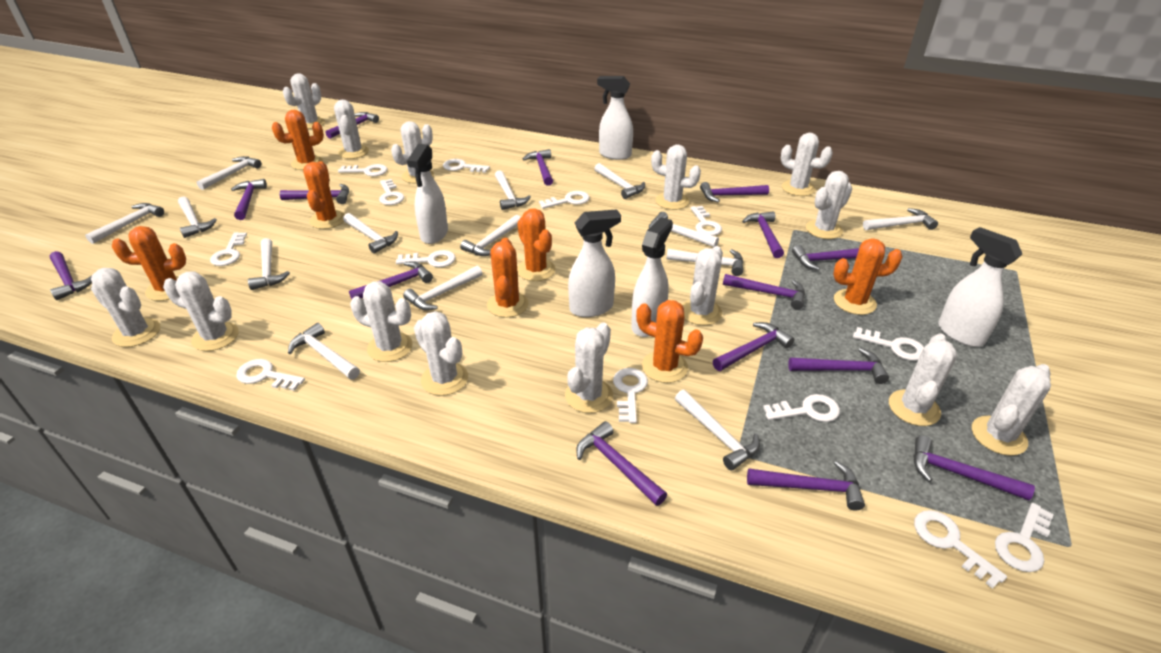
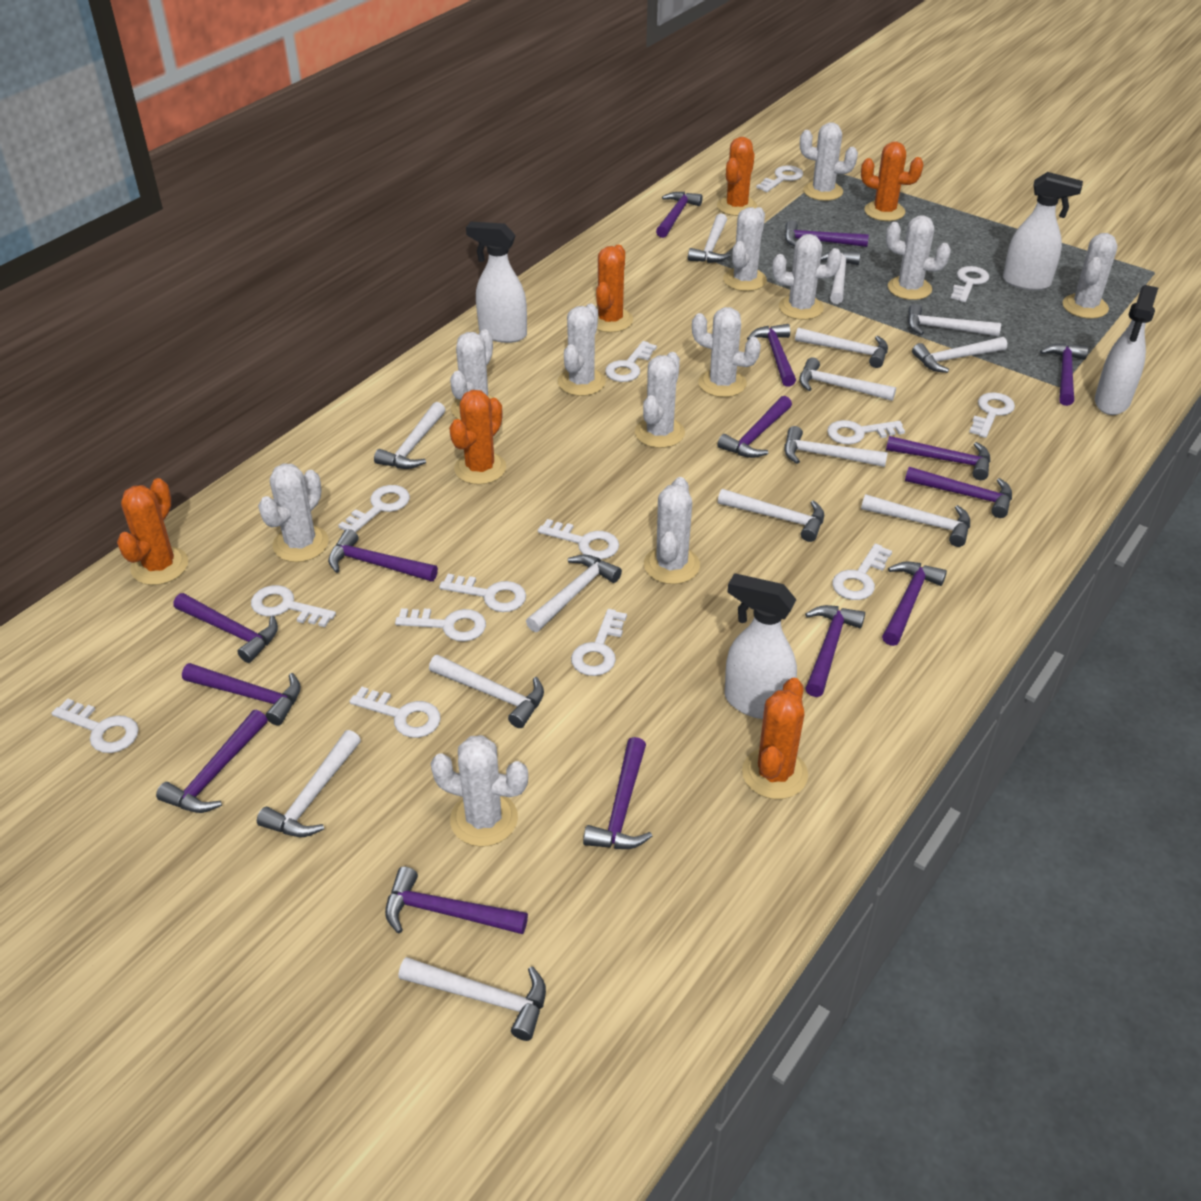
orange cactus: [112,226,186,301] [272,110,324,170] [303,161,345,229] [487,238,529,318] [517,208,556,281] [636,300,703,383] [833,238,903,315] = 7 -> [117,478,188,585] [449,390,506,485] [596,245,633,332] [717,137,757,216] [742,678,808,799] [861,142,924,221] = 6
white cactus: [91,268,160,347] [163,271,239,351] [283,74,325,129] [334,100,369,159] [350,281,413,362] [391,121,434,184] [414,311,468,396] [565,322,613,413] [651,145,701,210] [682,246,723,325] [781,133,833,196] [806,171,852,239] [889,333,957,426] [972,364,1051,456] = 14 -> [258,463,329,562] [430,735,528,847] [450,329,494,420] [558,303,606,396] [635,352,685,448] [644,477,700,584] [692,307,761,397] [723,207,767,291] [772,234,842,320] [800,122,858,201] [886,215,951,300] [1062,233,1117,319] = 12
white key: [210,232,247,266] [236,359,305,391] [338,164,387,176] [379,179,404,205] [396,250,456,267] [443,159,490,173] [539,191,589,209] [613,368,648,423] [691,206,722,236] [763,394,840,422] [853,327,924,361] [914,510,1007,589] [995,503,1054,572] = 13 -> [52,699,139,753] [251,585,336,627] [338,485,410,532] [349,687,441,738] [395,608,486,642] [439,574,526,612] [538,519,619,559] [571,609,627,676] [605,341,657,382] [756,165,803,192] [827,420,905,444] [832,544,892,600] [951,266,989,302] [969,392,1015,438] = 14
white spray bottle: [407,144,448,244] [568,209,621,317] [597,76,633,160] [631,217,673,337] [938,227,1022,347] = 5 -> [466,222,527,343] [725,573,797,719] [1003,172,1083,290] [1095,285,1158,415] = 4

